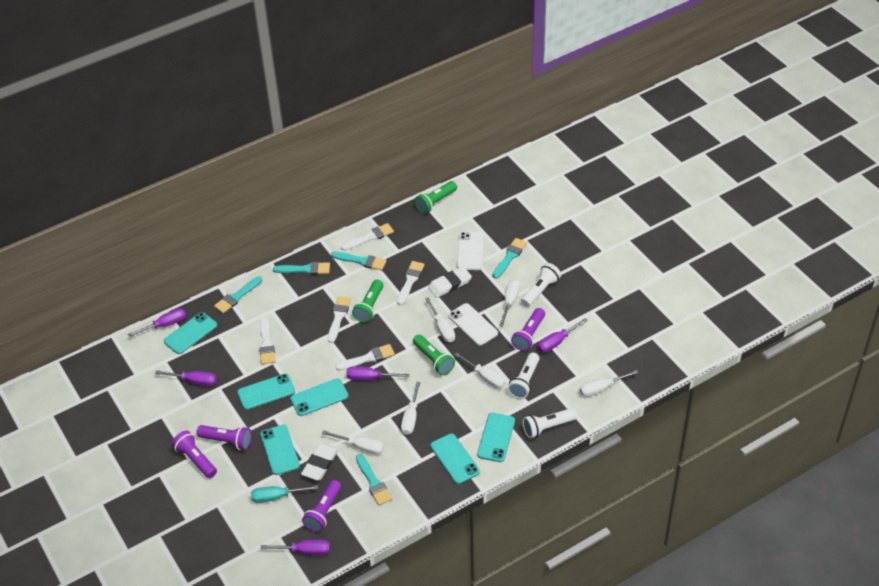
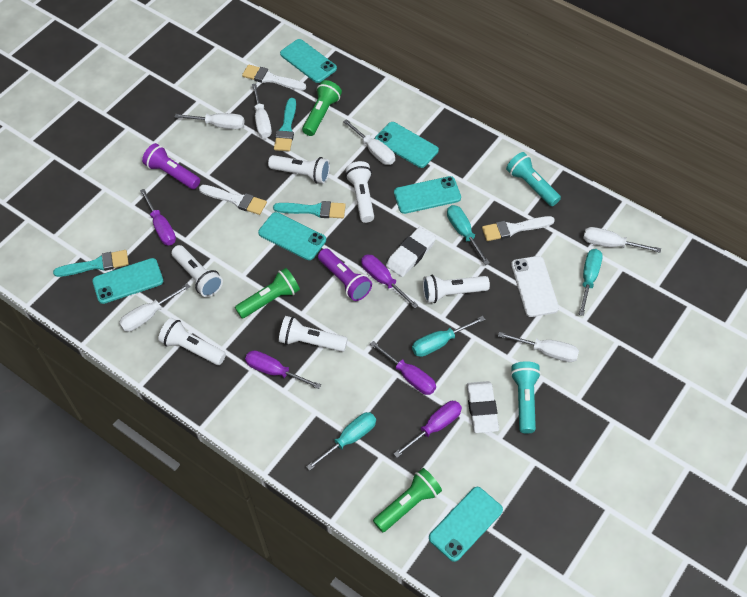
purple flashlight: [172,430,217,478] [196,425,252,450] [302,480,341,532] [511,308,545,351] = 4 -> [142,143,200,189] [318,248,372,301] = 2
turquoise brush: [214,276,262,313] [273,262,330,275] [331,251,386,270] [356,454,392,505] [493,238,527,279] = 5 -> [53,250,129,277] [273,201,346,218] [274,98,296,151] = 3
turquoise flashlight: none = 0 -> [506,152,561,206] [510,361,541,434] = 2
turquoise screwdriver: [251,485,318,503] = 1 -> [306,412,376,471] [412,316,485,357] [447,205,489,265] [578,249,603,316] = 4
white brush: [259,318,276,364] [328,296,351,343] [336,344,395,371] [341,223,394,251] [397,261,425,305] = 5 -> [199,185,267,215] [242,64,306,91] [482,216,555,241] = 3
white flashlight: [508,353,540,399] [521,263,561,307] [522,408,577,439] = 3 -> [158,318,226,365] [171,245,223,297] [268,155,330,184] [279,316,348,352] [345,161,374,223] [423,275,490,303] = 6
white phone: [448,303,498,346] [457,232,484,270] = 2 -> [511,256,559,317] = 1

